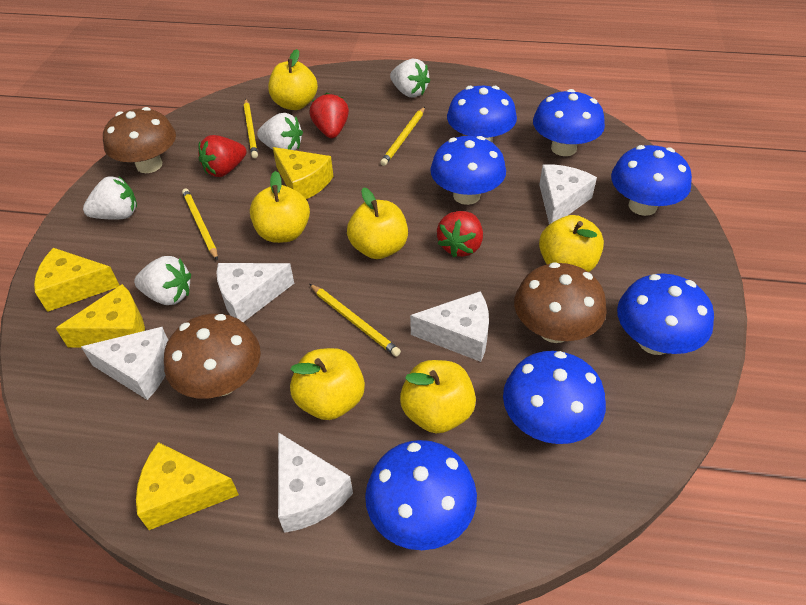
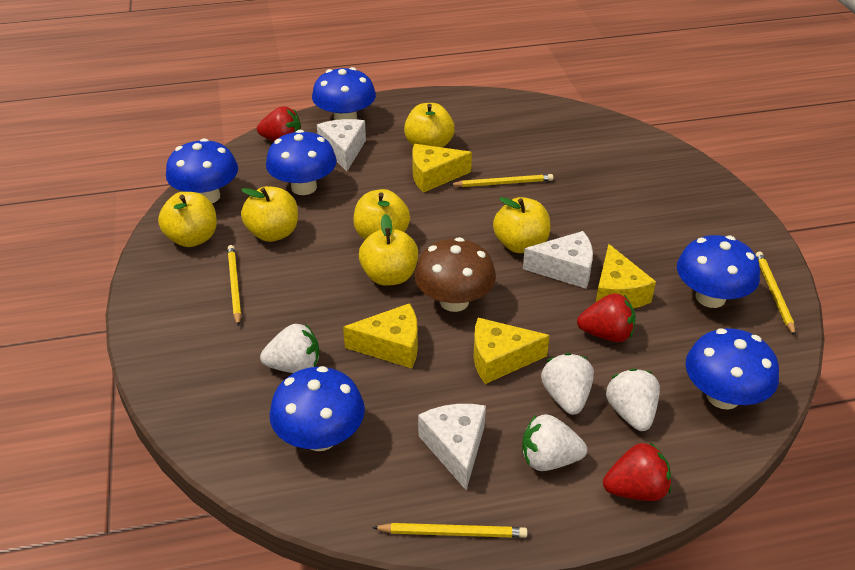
blue mushroom: [365,440,477,550] [430,136,506,205] [447,86,517,143] [503,351,606,444] [533,89,605,156] [611,145,692,216] [617,273,714,355] = 7 -> [166,138,238,203] [266,130,337,195] [269,366,365,451] [312,67,376,120] [677,235,760,308] [685,328,779,410] = 6
brown mushroom: [103,107,176,173] [164,314,261,399] [514,262,607,343] = 3 -> [414,237,496,312] = 1
white cheese: [81,327,168,400] [217,263,294,322] [278,432,353,533] [410,291,489,362] [540,164,597,225] = 5 -> [317,119,366,171] [418,404,486,490] [523,231,593,289] = 3

